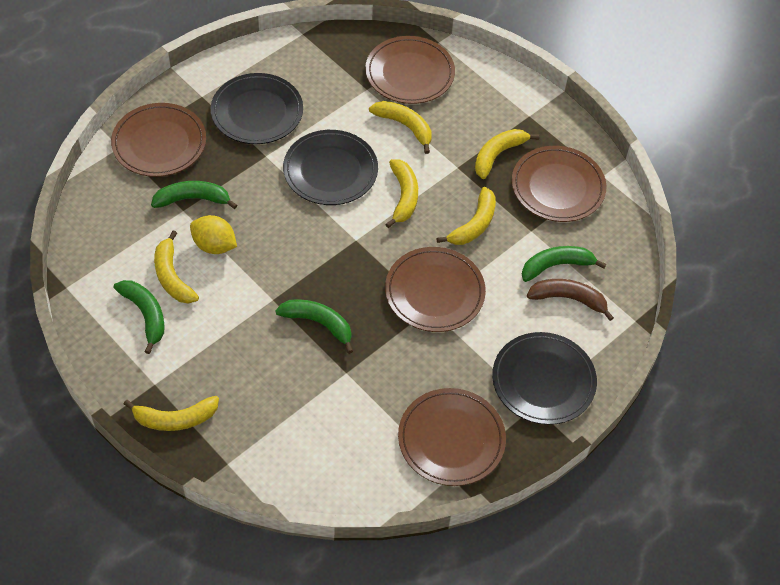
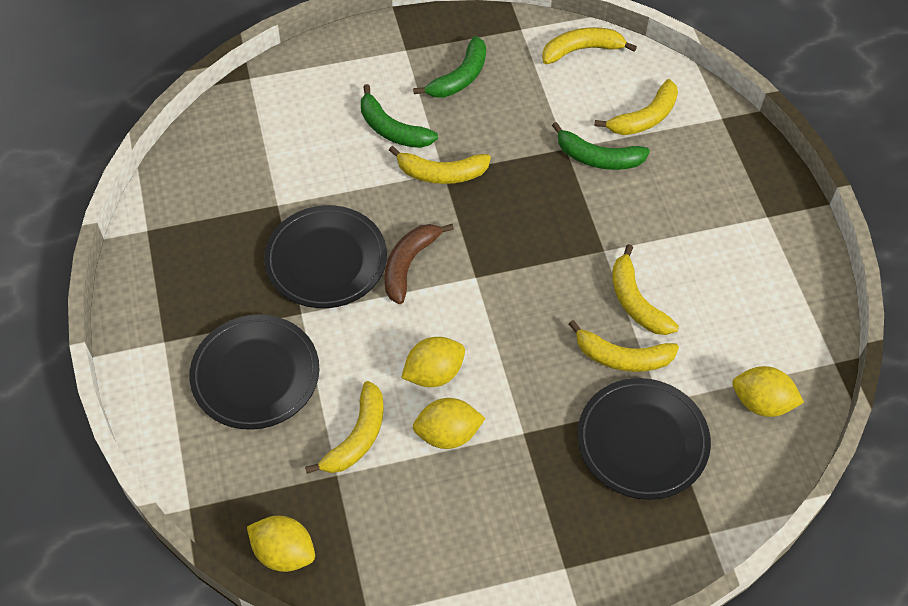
brown plate: [111,103,206,177] [365,36,455,104] [385,247,486,332] [398,388,506,486] [512,146,607,222] = 5 -> none = 0
green banana: [114,280,165,354] [151,181,237,209] [275,299,353,354] [522,246,606,282] = 4 -> [361,84,438,148] [413,36,486,98] [552,122,650,170] = 3
yellow lemon: [190,215,237,254] = 1 -> [247,516,315,572] [401,337,465,387] [413,398,485,449] [732,366,804,417] = 4

